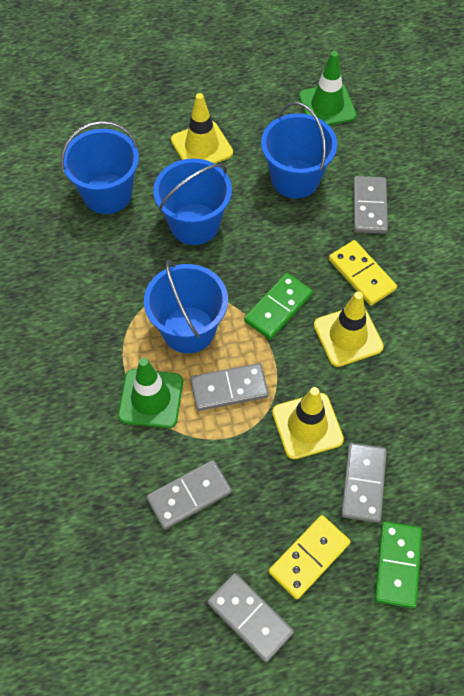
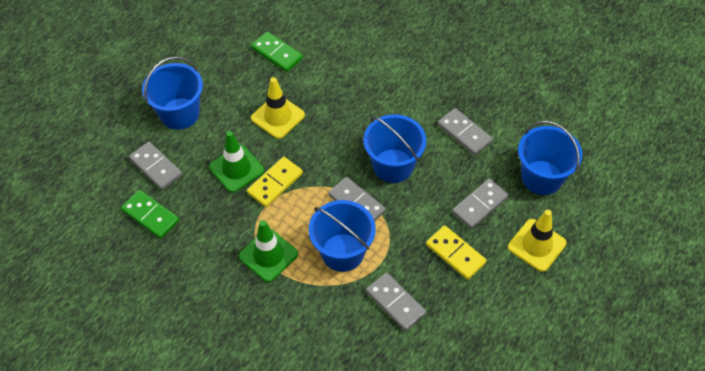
yellow traffic cone: [171,93,233,164] [272,387,344,459] [314,291,384,367] = 3 -> [251,77,305,139] [508,210,567,272] = 2

